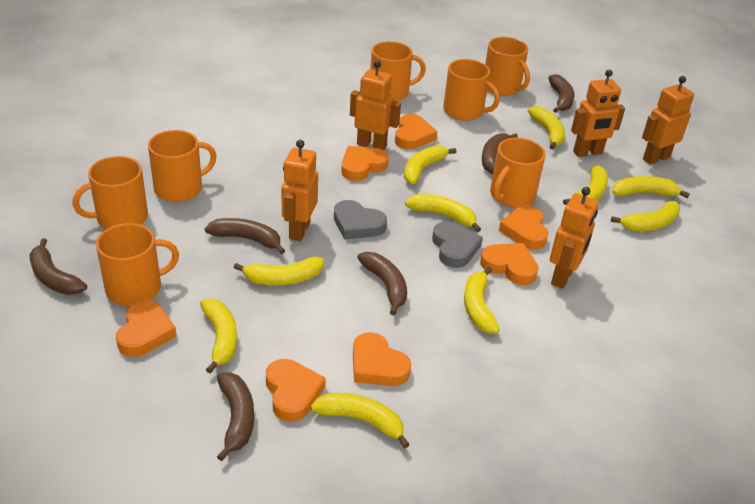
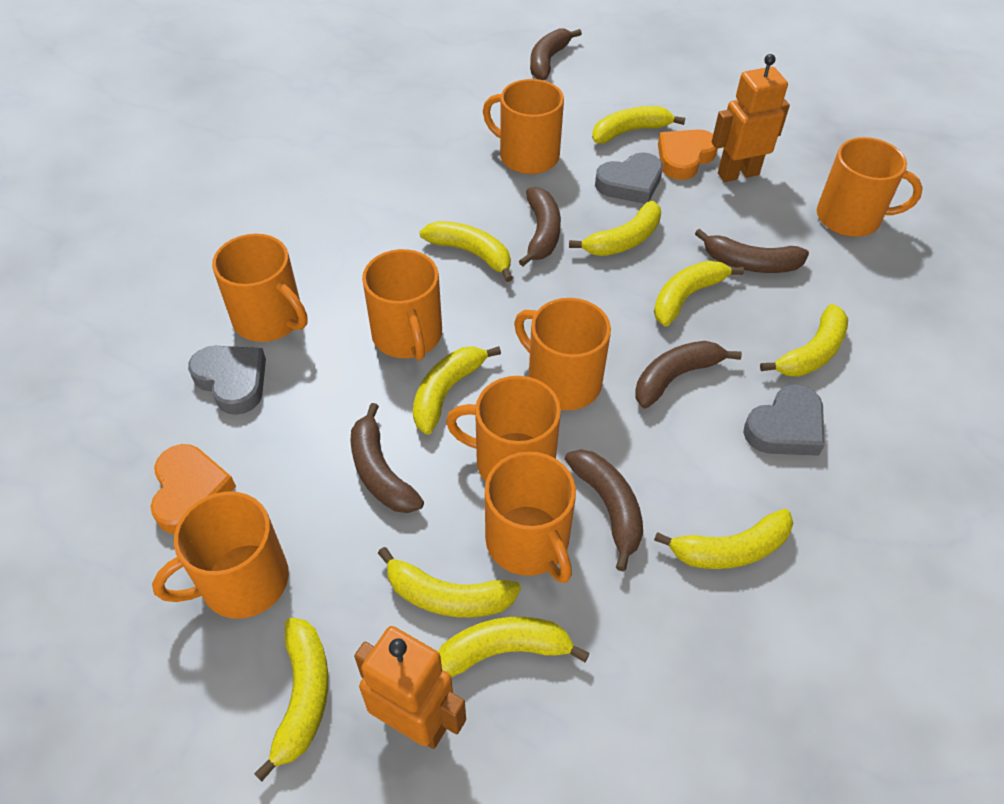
grey heart: [334,200,387,240] [432,221,483,268] = 2 -> [188,346,266,415] [595,152,663,204] [743,384,824,456] = 3
orange heart: [116,300,177,357] [266,359,326,422] [341,146,389,181] [353,332,411,386] [395,114,437,149] [480,243,539,285] [499,205,548,250] = 7 -> [150,444,236,534] [658,129,718,180] = 2
orange mug: [72,156,148,229] [96,223,179,306] [148,130,217,202] [370,41,426,101] [443,59,500,121] [485,37,530,96] [490,138,546,207] = 7 -> [152,491,289,619] [212,234,308,342] [362,249,442,361] [446,376,561,482] [483,79,564,174] [485,452,576,583] [514,298,611,410] [817,137,923,237] = 8
orange robot: [281,140,318,241] [350,60,401,150] [550,187,599,289] [571,70,625,157] [642,76,694,165] = 5 -> [354,626,466,749] [712,54,790,182] = 2

